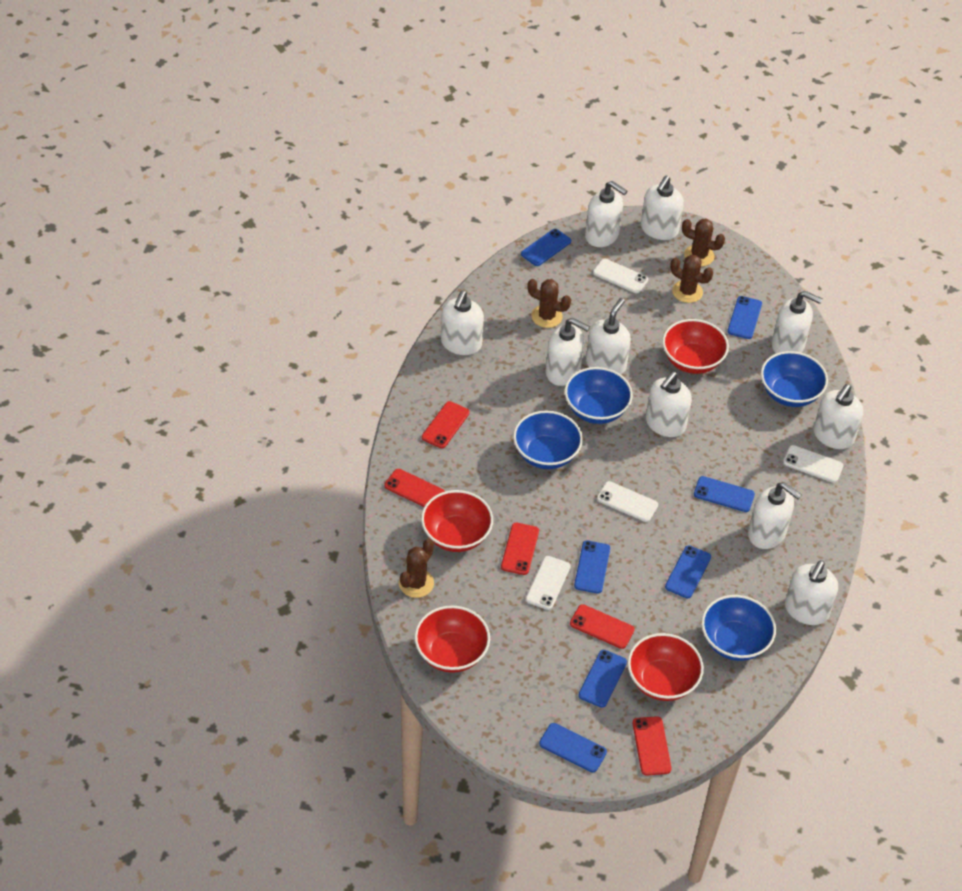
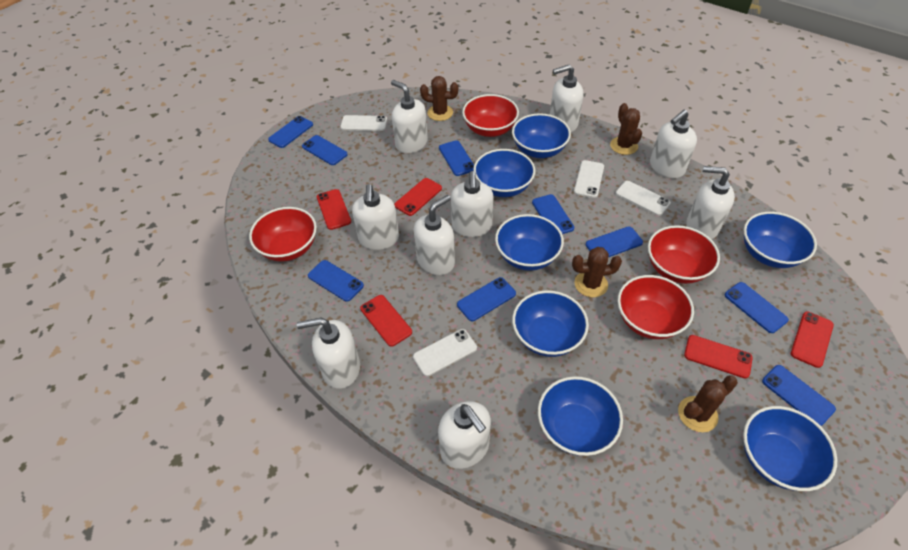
blue bowl: [513,411,583,469] [565,367,633,424] [701,595,776,661] [761,351,828,407] = 4 -> [473,149,535,197] [495,214,564,271] [512,113,571,158] [512,290,589,357] [538,376,623,456] [743,406,837,491] [744,212,817,268] = 7
blue phone: [521,229,571,266] [539,723,607,772] [574,541,610,593] [579,650,627,708] [665,545,711,598] [694,476,755,512] [727,296,762,339] = 7 -> [268,116,313,148] [302,135,348,165] [308,260,364,302] [439,140,474,176] [457,277,516,321] [532,194,574,234] [586,226,643,257] [725,282,789,333] [762,365,836,426] = 9
white soap dispenser: [441,291,484,355] [546,318,590,386] [585,181,627,247] [586,298,631,374] [641,176,684,240] [646,371,692,437] [748,482,801,549] [772,291,823,353] [785,560,838,625] [814,384,863,449] = 10 -> [297,318,360,389] [352,184,399,250] [391,80,428,153] [414,195,455,275] [438,401,491,469] [451,171,494,237] [550,64,583,132] [650,110,697,178] [686,166,735,240] = 9

